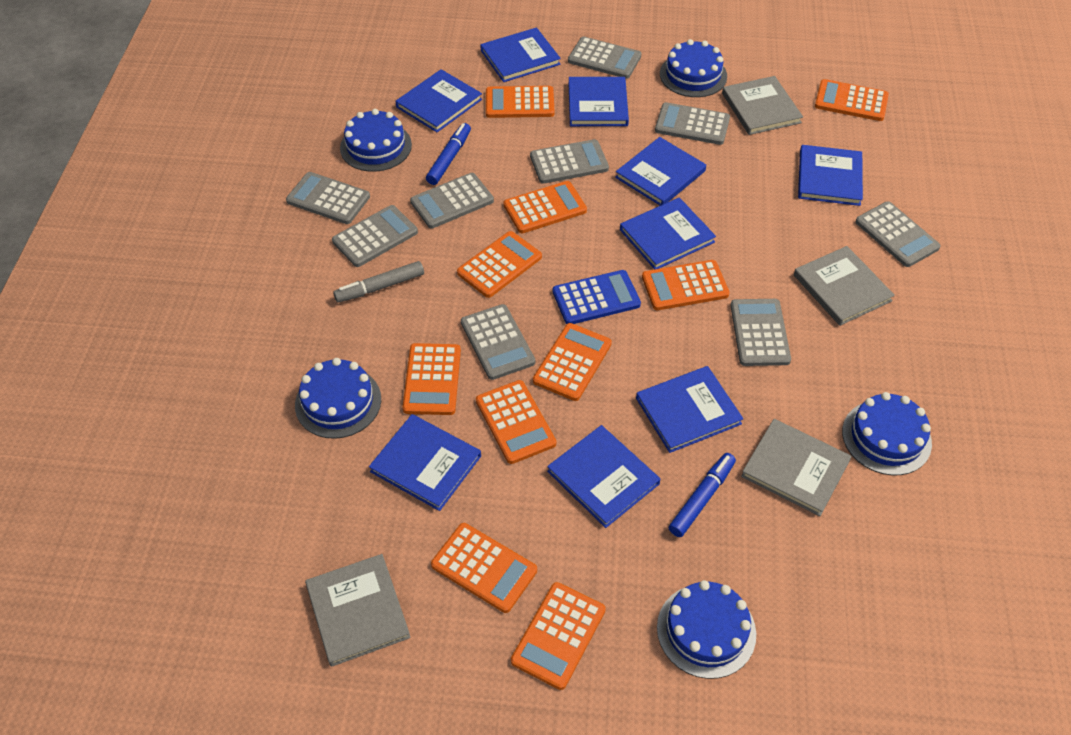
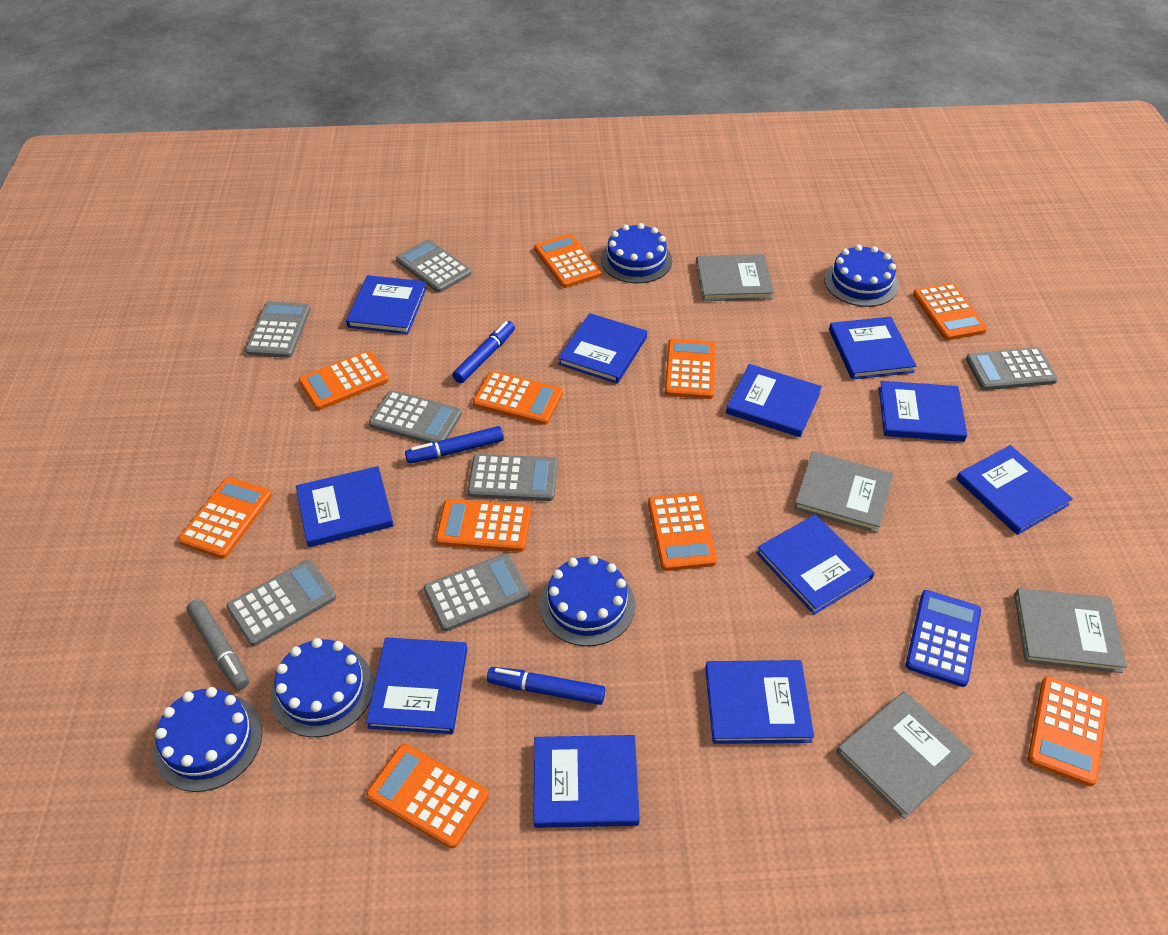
blue book: [369,414,481,511] [396,69,482,132] [480,27,561,82] [547,425,660,528] [569,77,629,126] [615,137,706,206] [620,197,716,270] [636,366,743,453] [798,145,863,206] = 9 -> [296,466,394,547] [346,275,427,334] [366,637,467,734] [533,735,640,828] [558,313,647,384] [705,660,814,744] [726,364,822,437] [756,514,875,615] [829,317,917,380] [879,381,967,442] [956,445,1073,535] = 11
blue marker: [426,123,471,185] [669,453,736,537] = 2 -> [405,426,504,463] [452,321,515,383] [487,667,605,705] = 3
grey calculator: [286,172,370,224] [332,205,418,267] [410,173,494,228] [461,304,535,380] [530,139,609,184] [568,37,641,79] [655,102,730,145] [730,299,791,366] [855,201,941,267] = 9 -> [226,560,336,646] [245,301,311,358] [369,390,462,443] [396,239,472,293] [424,554,529,631] [468,454,558,501] [966,348,1058,390] = 7

